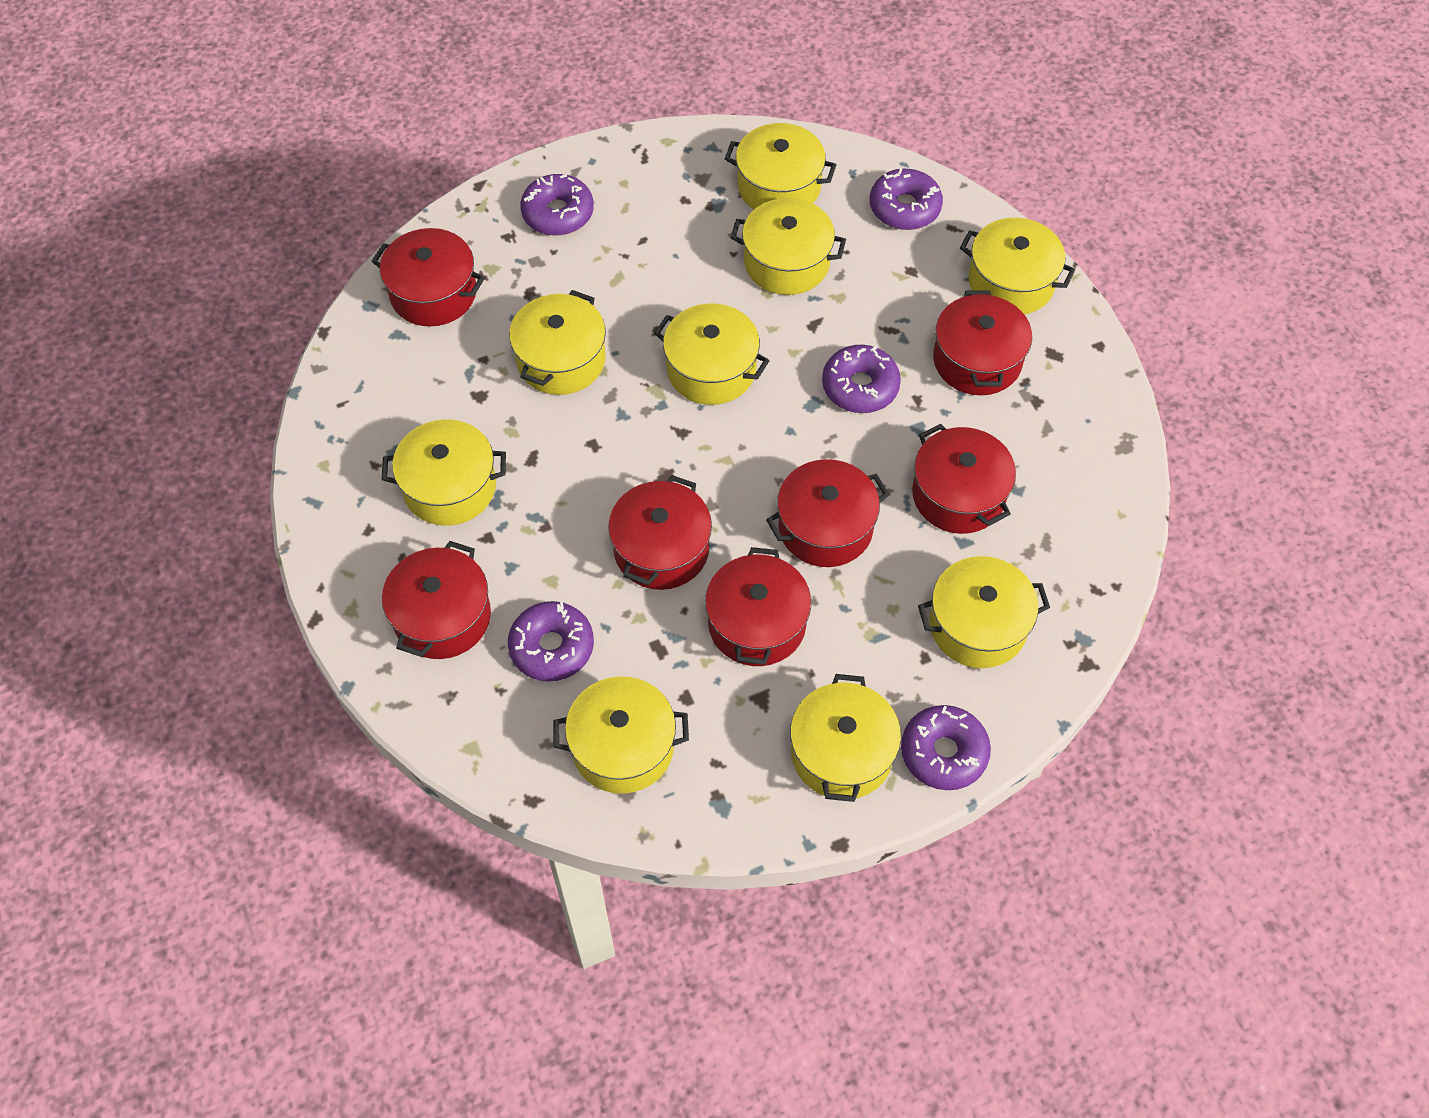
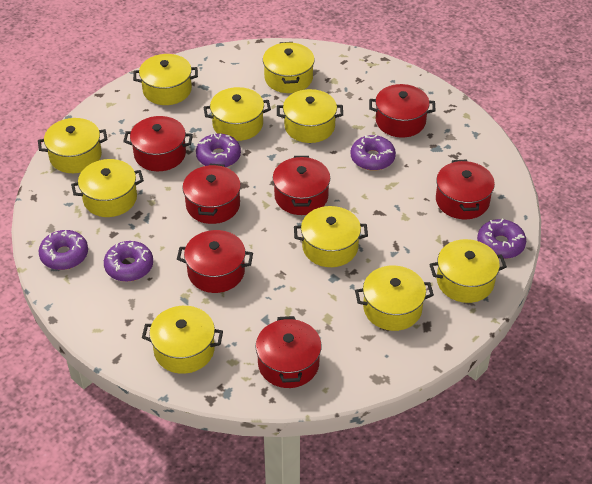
yellow pot: [382,419,506,526] [509,290,606,395] [553,676,689,794] [654,304,769,405] [725,123,836,210] [731,198,846,295] [790,674,901,802] [918,556,1050,668] [960,218,1075,315] = 9 -> [38,118,107,173] [71,159,144,217] [133,54,198,105] [142,306,223,374] [204,87,271,141] [263,42,315,93] [277,89,343,143] [294,206,368,267] [355,265,434,331] [429,239,507,303] = 10

